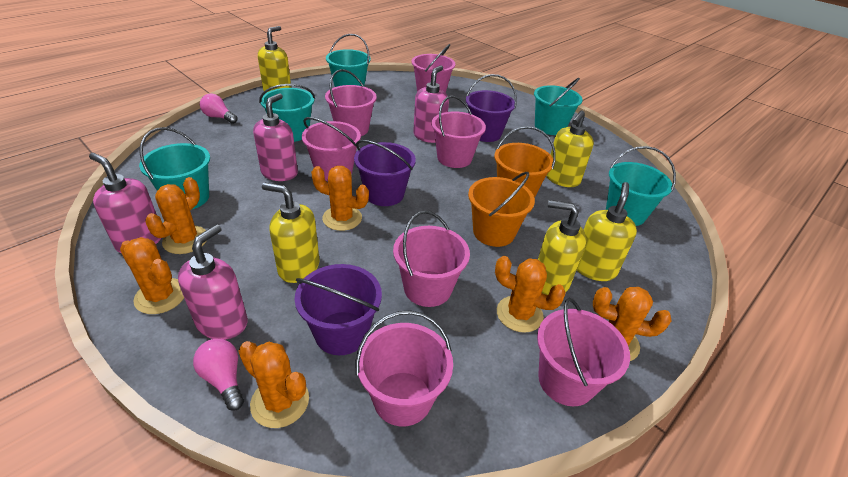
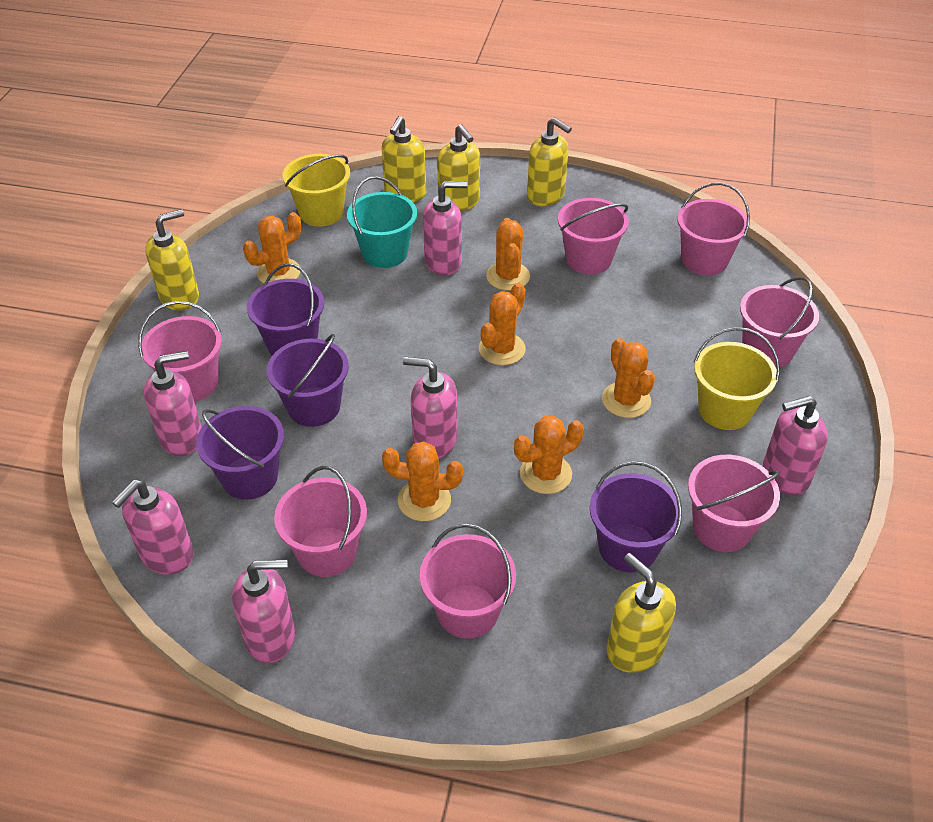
orange bucket: [468,172,535,247] [494,126,556,198] = 2 -> none = 0
pink light bulb: [193,339,244,411] [200,93,238,124] = 2 -> none = 0
pink soap dispenser: [89,153,161,254] [178,224,248,340] [253,93,298,181] [413,66,449,143] = 4 -> [112,480,194,575] [144,351,202,456] [232,559,295,663] [403,357,458,458] [423,181,467,276] [763,395,828,495] = 6
purple bucket: [295,264,382,355] [354,140,416,206] [466,74,517,142] = 3 -> [196,406,284,500] [247,263,324,355] [267,334,349,427] [590,461,682,572] = 4
turquoise bucket: [139,127,210,209] [259,84,315,142] [326,34,371,87] [534,78,583,135] [606,146,676,226] = 5 -> [347,176,417,268] = 1
yellow bucket: none = 0 -> [283,154,350,227] [694,327,780,430] = 2

